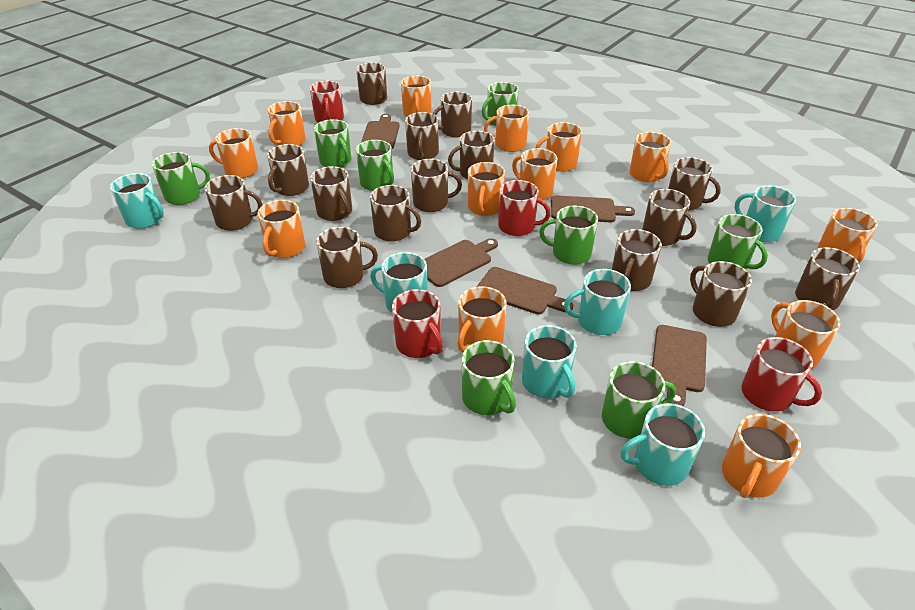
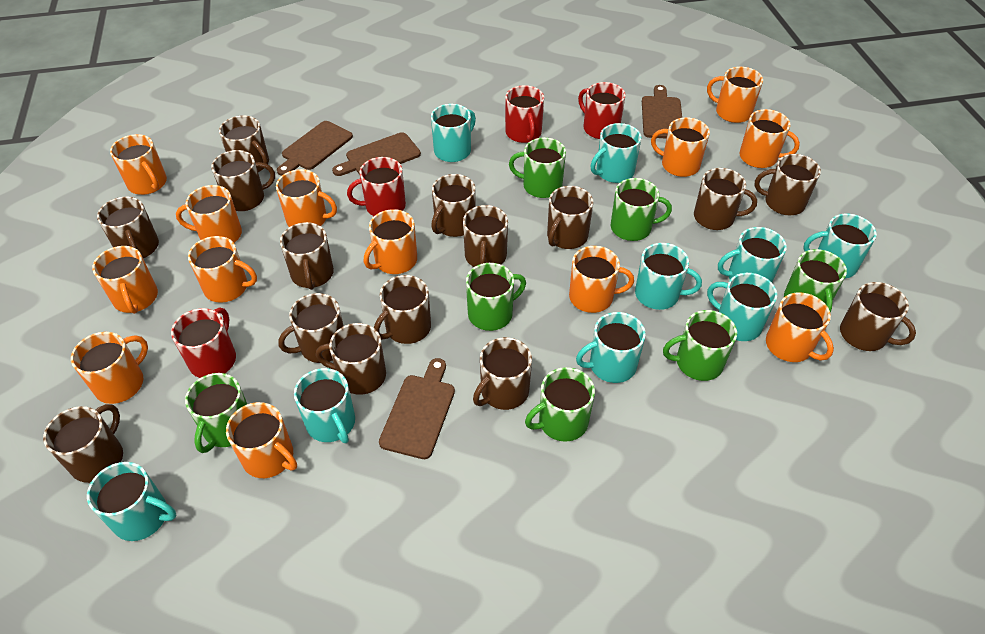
brown cutting board: [361,114,400,149] [425,238,498,287] [477,267,573,314] [551,195,635,222] [652,325,707,407] = 5 -> [277,121,353,176] [332,132,421,176] [379,358,455,459] [642,85,682,139] = 4
green mug: [152,152,210,205] [314,119,352,167] [356,140,394,191] [462,340,516,415] [482,82,519,126] [539,206,598,265] [602,361,676,439] [708,214,768,270] = 8 -> [185,373,247,453] [466,263,526,331] [509,137,566,198] [525,367,595,442] [611,178,672,241] [663,310,737,381] [784,249,847,313] = 7
turquoise mug: [110,173,164,229] [370,252,427,313] [522,325,577,398] [564,269,631,335] [621,403,705,486] [734,185,796,242] = 6 -> [87,462,177,541] [294,368,355,443] [431,104,476,162] [576,312,646,383] [591,123,641,183] [635,243,702,310] [707,273,777,341] [718,227,787,282] [804,214,877,278] = 9

